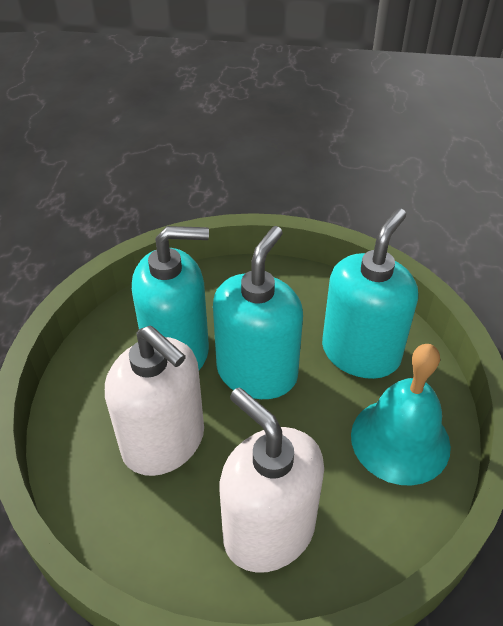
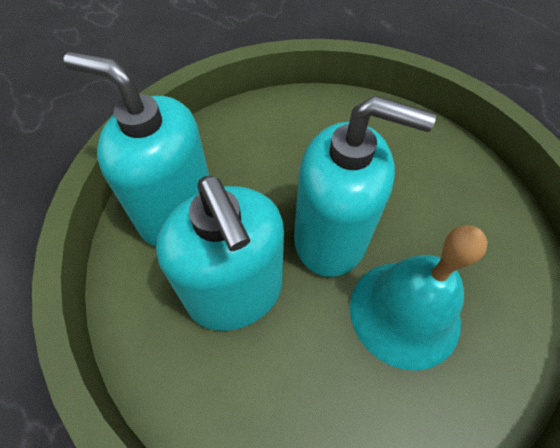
white soap dispenser: [105,326,204,476] [220,388,324,573] = 2 -> none = 0

